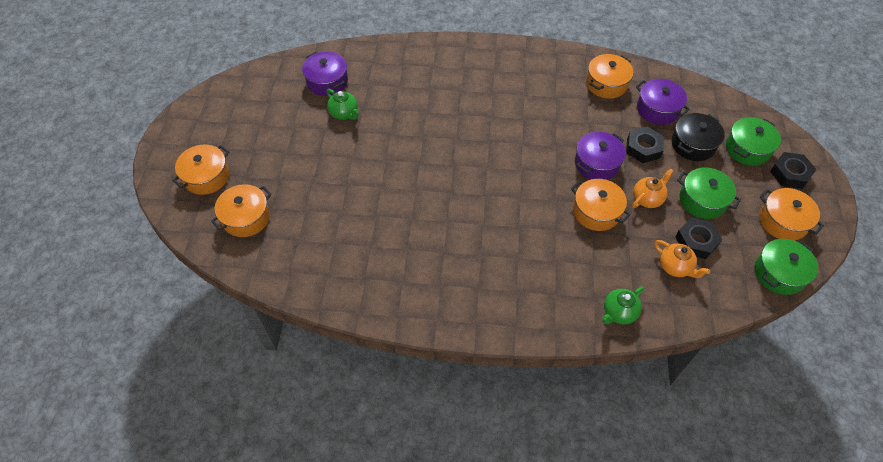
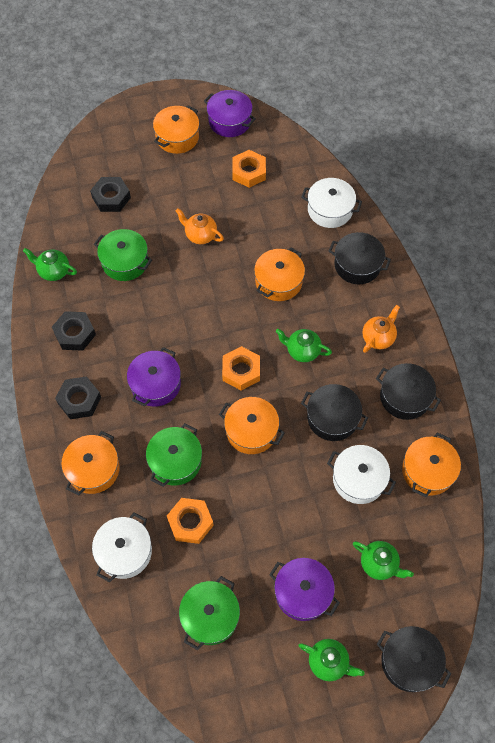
black pot: [671,113,725,161] = 1 -> [301,384,368,441] [329,232,391,284] [376,363,441,420] [377,626,451,692] = 4
green teapot: [326,89,359,120] [602,286,644,325] = 2 -> [23,248,77,281] [276,329,332,362] [298,639,365,681] [353,541,414,580] = 4
orange nut: none = 0 -> [167,498,214,544] [222,346,260,391] [232,150,266,188] = 3
white pot: none = 0 -> [92,512,152,582] [301,178,362,228] [327,445,396,504] = 3

